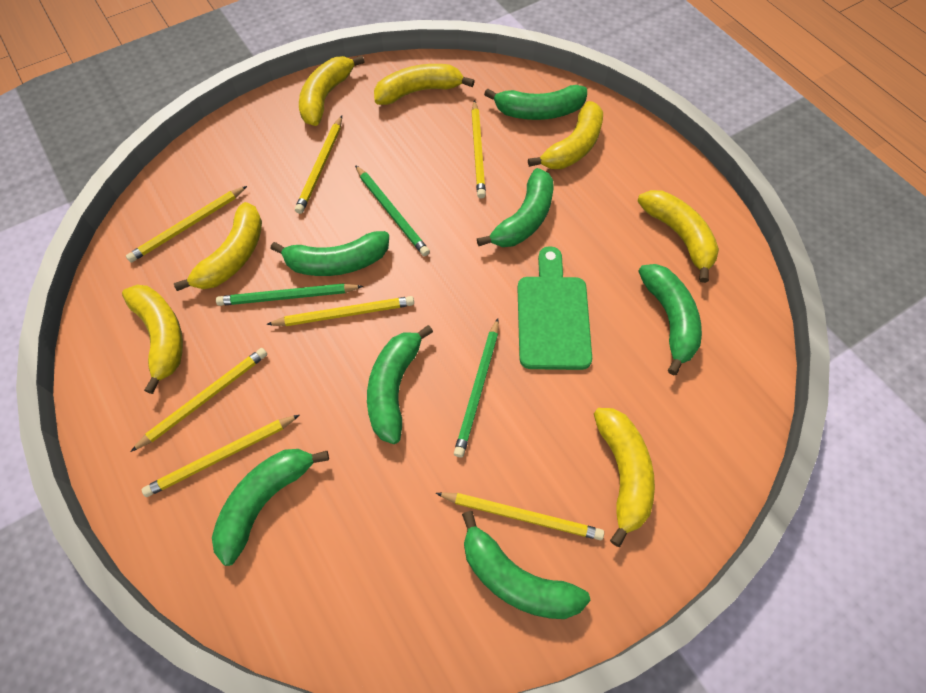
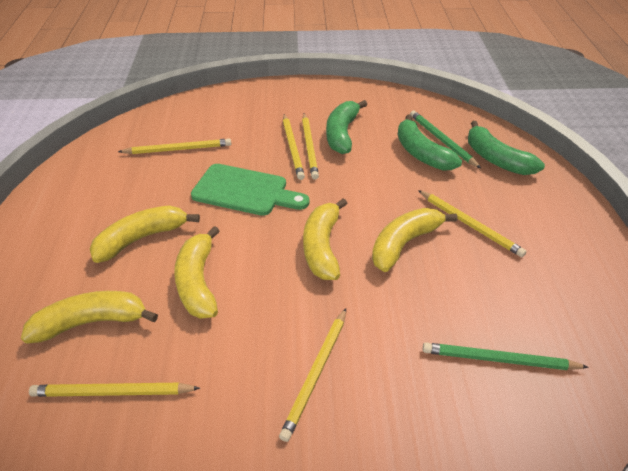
green banana: [212,449,329,566] [271,231,389,276] [367,325,433,444] [462,511,590,619] [477,168,553,247] [484,85,587,120] [638,264,702,376] = 7 -> [326,100,367,154] [398,115,462,171] [468,121,545,175] = 3
green pencil: [216,283,363,306] [355,165,430,256] [454,318,499,457] = 3 -> [410,111,481,168] [423,342,589,370] = 2
yellow banana: [122,285,183,394] [174,202,262,291] [299,55,365,126] [374,64,475,105] [528,101,603,169] [594,408,655,547] [637,190,719,283] = 7 -> [21,291,158,344] [90,205,200,263] [174,226,220,319] [303,198,348,280] [372,208,457,272] = 5
yellow pencil: [126,186,247,262] [130,348,267,452] [142,415,299,497] [266,296,414,326] [295,116,342,214] [436,492,604,540] [471,100,486,199] = 7 -> [29,383,200,397] [118,139,231,154] [279,308,346,442] [283,114,305,180] [302,113,319,180] [418,190,526,257] = 6

